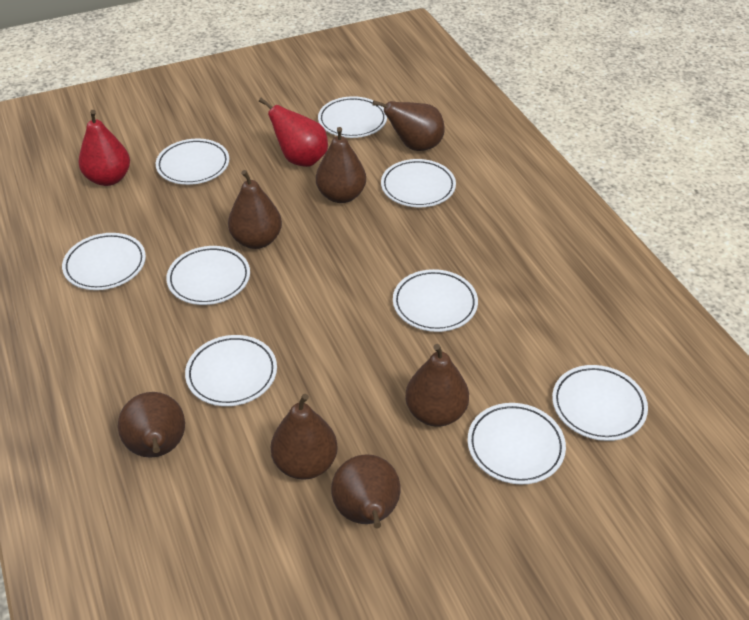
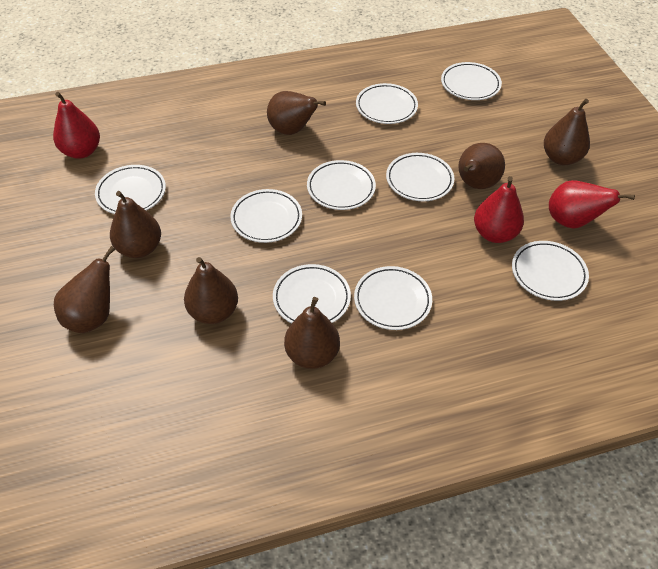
red pear: [79,110,130,186] [259,98,328,167] = 2 -> [53,92,100,159] [474,176,524,243] [549,180,635,229] = 3

